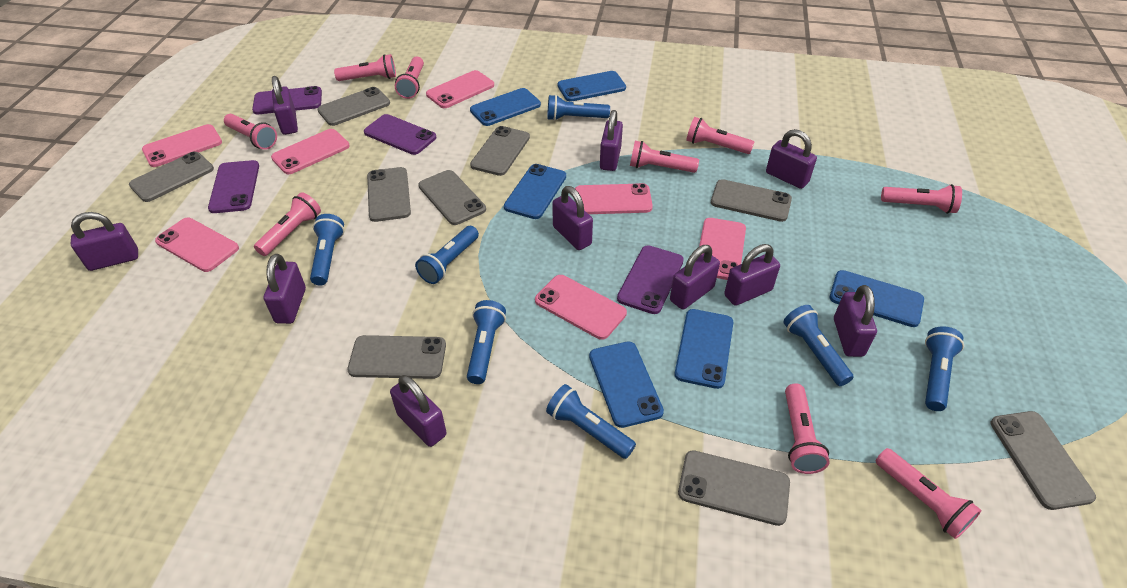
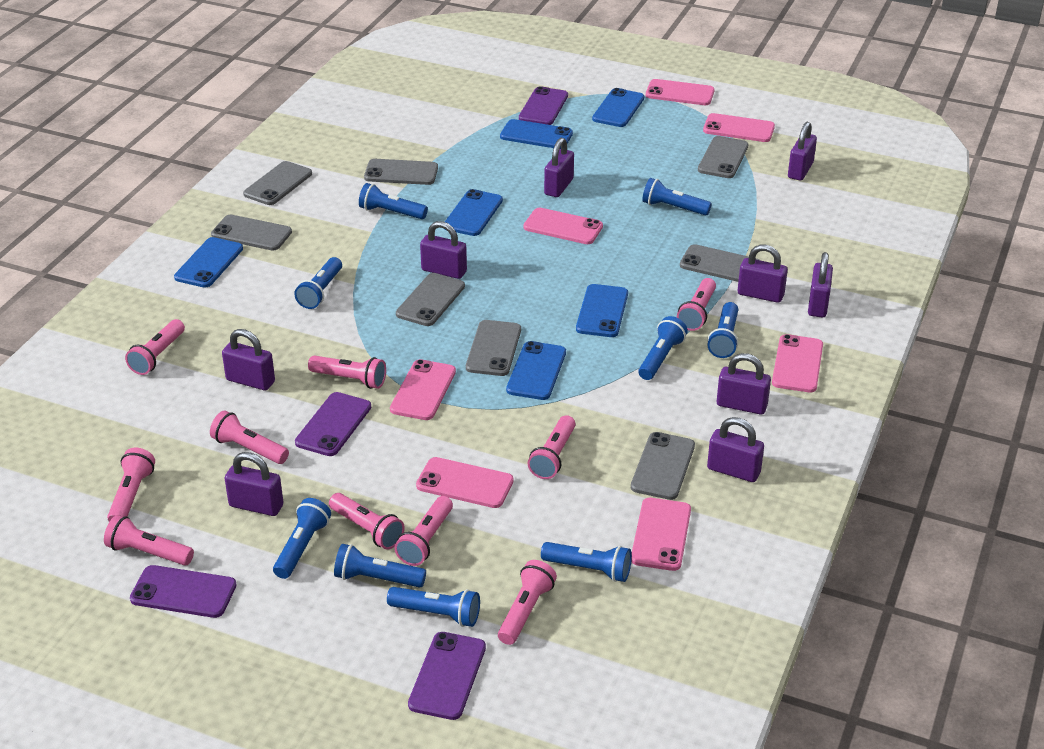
blue flashlight: [310,214,344,286] [415,226,479,284] [467,300,506,384] [546,384,636,459] [547,95,610,121] [783,305,854,386] [925,326,964,411] = 7 -> [273,498,331,579] [294,257,342,309] [334,544,426,588] [359,183,428,219] [387,587,480,627] [541,542,632,582] [638,316,688,380] [642,178,712,216] [707,302,738,358] = 9
grey phone: [129,152,214,202] [317,87,390,126] [348,335,446,379] [367,167,411,222] [418,170,486,225] [470,126,530,176] [678,450,790,526] [711,179,792,222] [990,411,1096,510] = 9 -> [211,215,292,251] [243,161,312,205] [364,159,438,185] [396,273,465,326] [466,320,521,376] [631,432,695,500] [680,244,761,282] [698,136,749,178] = 8
pink flashlight: [224,114,277,150] [254,192,321,256] [334,54,396,81] [395,56,424,99] [630,141,699,173] [686,117,754,154] [785,383,830,474] [876,448,982,539] [881,184,962,214] = 9 -> [104,515,194,566] [107,448,155,522] [125,319,185,375] [210,410,289,464] [308,356,386,389] [329,493,405,550] [394,496,453,566] [498,560,557,645] [528,415,576,479] [677,278,716,331] = 10
purple padlock: [71,212,138,271] [264,254,306,324] [272,76,298,135] [390,375,447,447] [552,186,593,250] [600,110,623,171] [670,245,720,310] [724,244,780,306] [766,129,817,189] [834,285,877,357] = 10 -> [222,329,275,390] [225,452,283,516] [420,221,467,279] [544,138,574,197] [707,417,764,482] [717,353,771,414] [738,244,788,303] [788,122,817,181] [808,252,833,317] = 9

